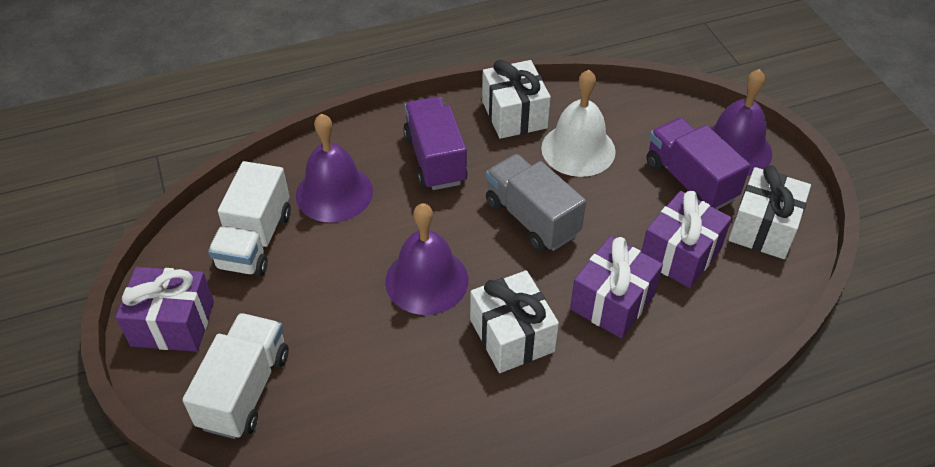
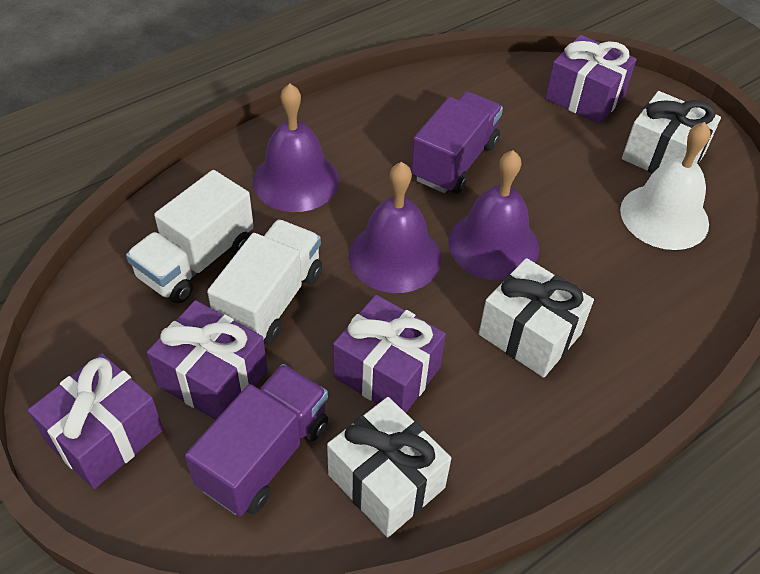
grey truck: [486,154,586,252] = 1 -> none = 0
purple gift: [116,267,214,352] [570,236,663,338] [641,191,732,288] = 3 -> [28,353,163,489] [147,300,268,420] [333,295,446,413] [545,35,637,124] = 4

